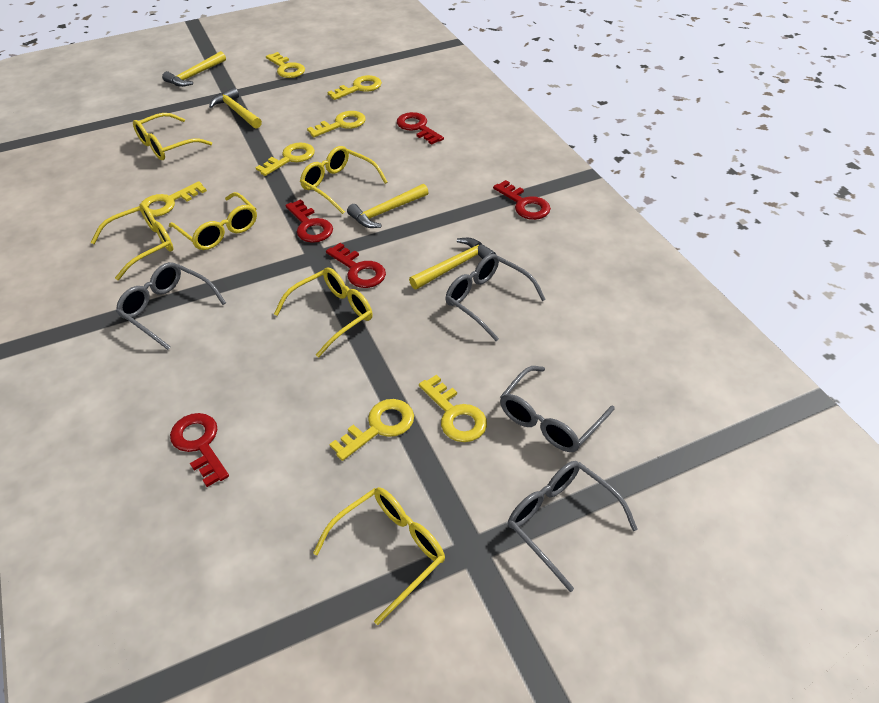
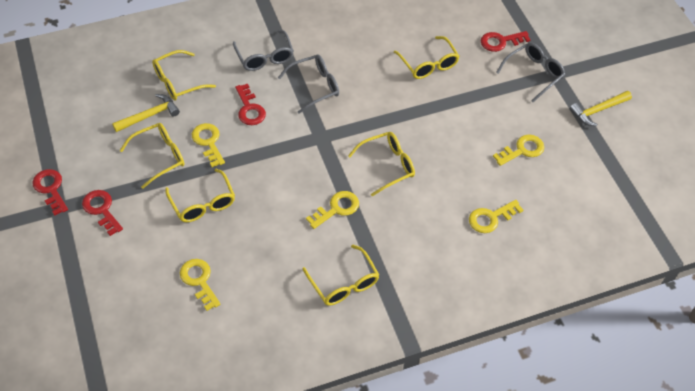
grey glasses: [116,262,226,350] [445,254,546,341] [500,366,615,452] [508,461,638,592] = 4 -> [233,30,294,71] [278,55,339,114] [496,43,565,102] = 3
red key: [170,413,229,487] [285,199,333,243] [326,243,386,288] [397,112,444,145] [493,180,551,220] = 5 -> [32,169,68,216] [82,190,123,236] [235,84,266,125] [481,31,530,52] = 4
yellow hammer: [162,51,226,87] [209,87,262,129] [347,184,429,228] [409,238,496,289] = 4 -> [112,94,180,132] [570,91,632,126] = 2
yellow key: [140,181,207,217] [255,142,315,176] [266,52,305,78] [307,111,366,137] [327,75,382,100] [330,399,414,461] [419,375,487,442] = 7 -> [180,259,221,311] [192,123,225,167] [306,191,359,229] [469,200,523,233] [493,134,544,166] = 5

